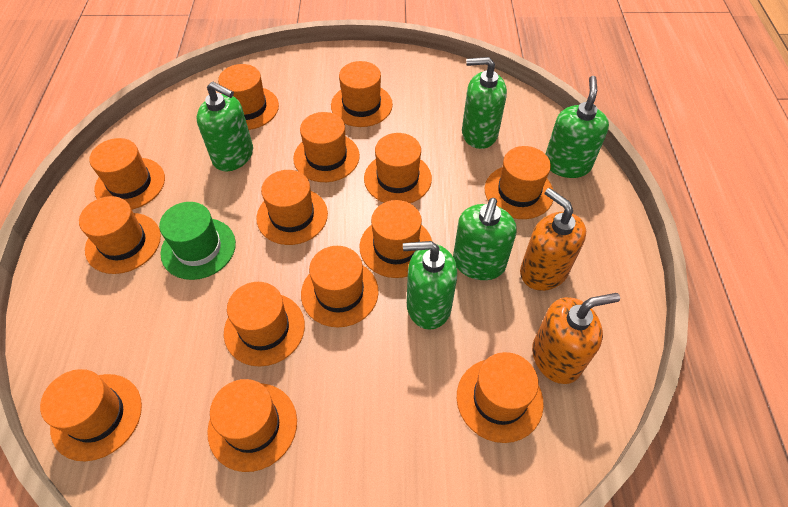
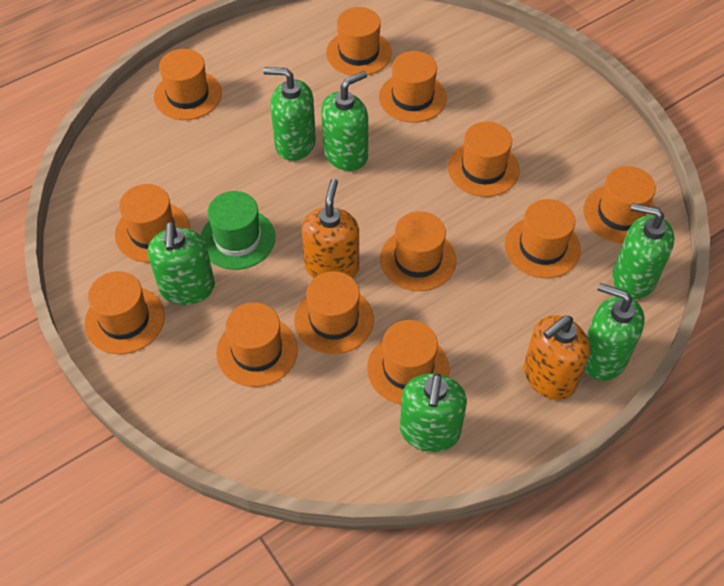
green soap dispenser: [197,82,253,171] [403,241,457,330] [453,198,517,280] [462,57,507,149] [546,76,609,178] = 5 -> [148,222,215,305] [263,67,316,161] [321,71,368,171] [400,373,467,452] [584,283,645,381] [612,203,674,299] = 6
orange hat: [40,369,142,461] [79,196,161,274] [89,138,165,210] [207,379,297,472] [218,64,279,130] [224,282,305,367] [256,170,328,245] [293,112,360,182] [301,246,379,328] [331,61,393,127] [359,200,432,278] [364,133,432,203] [457,352,544,443] [485,146,553,219] = 14 -> [84,271,165,354] [115,184,190,263] [154,49,222,120] [216,302,298,387] [294,271,374,354] [326,7,392,76] [367,320,449,404] [379,51,447,123] [380,211,456,291] [448,121,520,197] [505,199,581,278] [583,166,656,244] = 12

